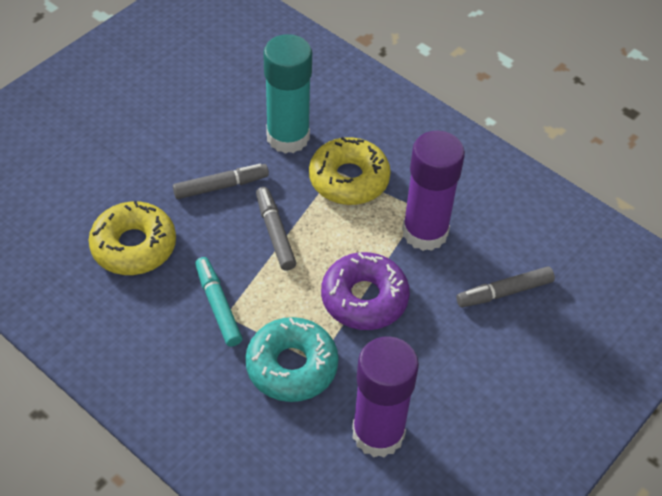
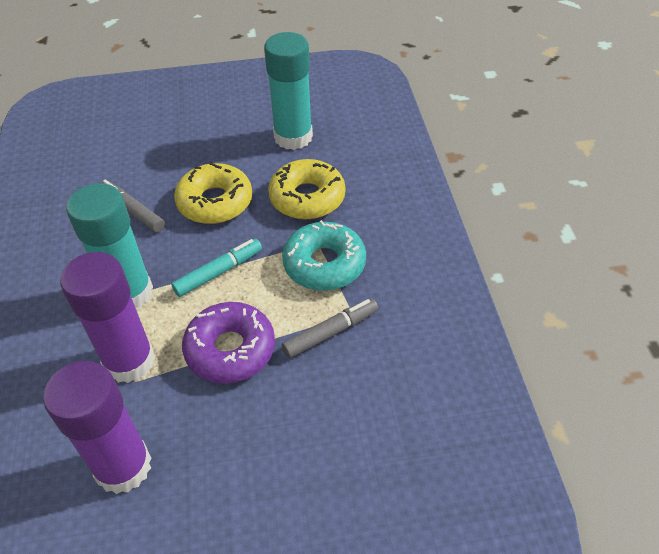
grey marker: [173,164,269,199] [256,187,296,271] [456,266,555,307] = 3 -> [100,180,165,232] [282,298,378,358] = 2
turquoise glue stick: [263,34,312,154] = 1 -> [66,183,153,308] [264,32,313,150] = 2

